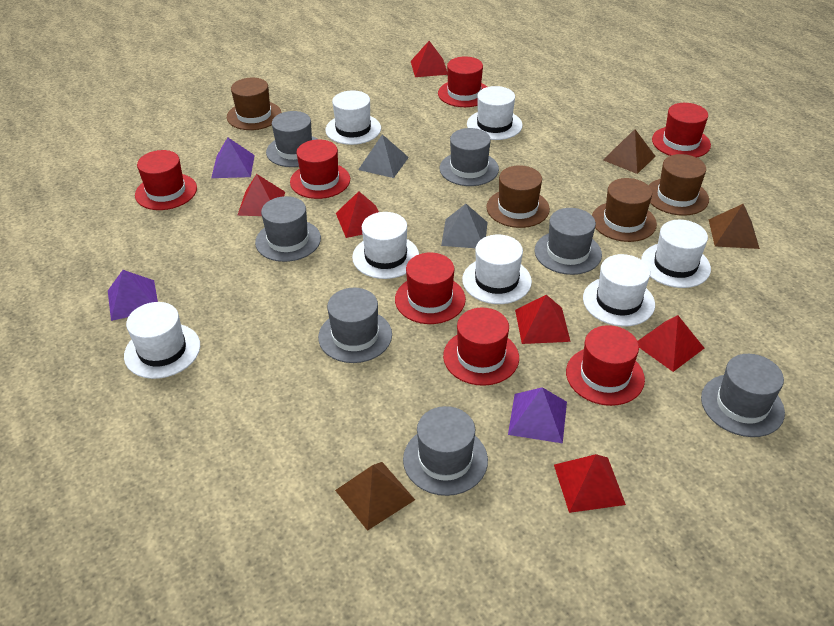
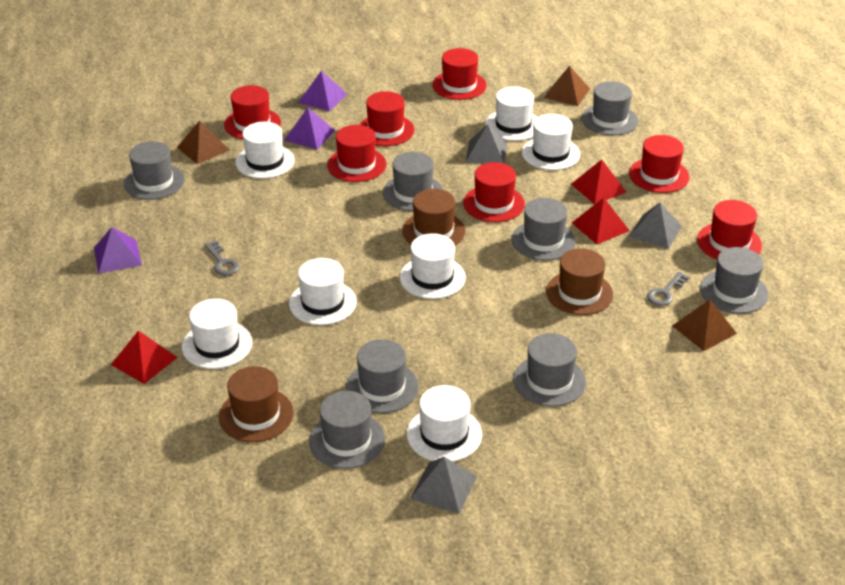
brown hat: [227,78,282,130] [486,165,550,228] [592,178,657,242] [648,154,709,216] = 4 -> [219,366,294,442] [402,189,466,246] [546,248,613,315] = 3
grey hat: [255,196,321,262] [266,111,318,167] [318,288,392,363] [403,406,488,496] [440,128,499,186] [535,208,602,275] [701,354,785,437] = 7 -> [124,141,185,200] [309,391,385,469] [346,339,419,413] [383,152,443,211] [512,198,576,261] [513,333,586,407] [582,81,638,136] [700,247,769,314] = 8
grey key: none = 0 -> [204,241,239,275] [647,272,690,306] = 2
grey pyramid: [358,134,409,178] [441,204,488,248] = 2 -> [410,457,477,514] [466,124,507,164] [629,202,682,249] = 3
red pyramid: [237,174,285,216] [336,191,379,238] [411,41,448,77] [515,295,571,344] [554,454,626,513] [637,315,704,372] = 6 -> [111,331,178,384] [571,159,626,205] [572,198,630,244] = 3

